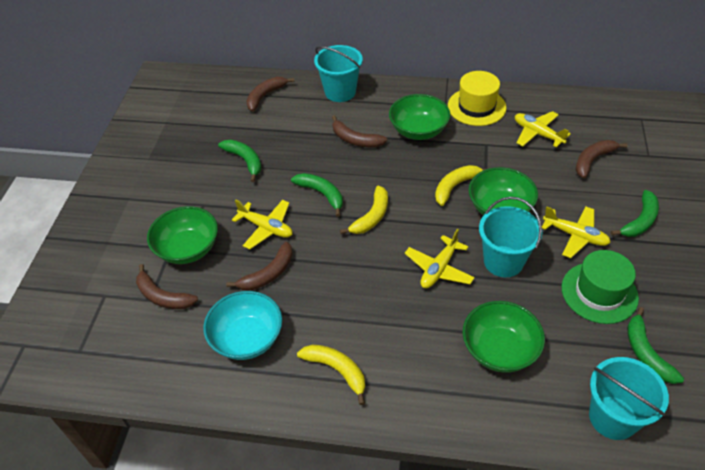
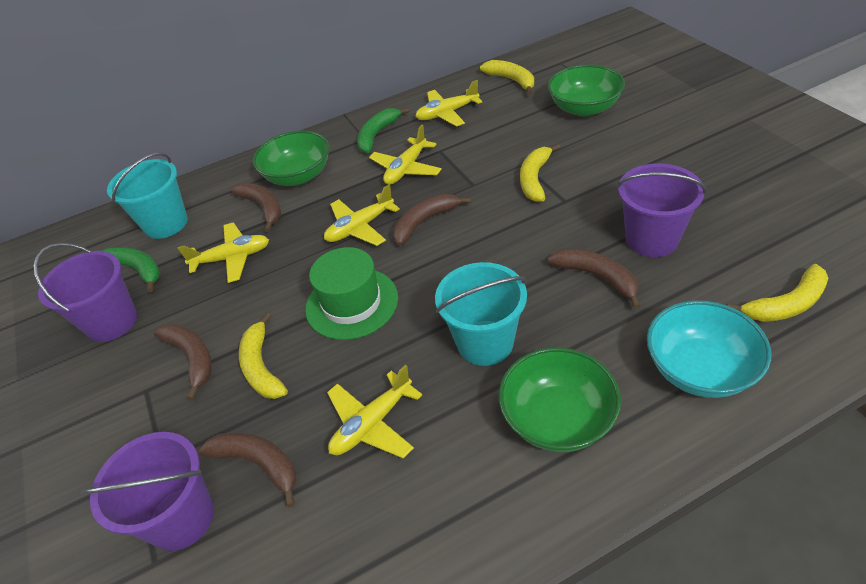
green banana: [218,140,262,182] [291,173,343,217] [611,190,659,237] [627,307,684,384] = 4 -> [102,247,160,293] [357,107,409,153] = 2
green bowl: [147,206,218,264] [389,94,450,140] [463,301,545,373] [469,167,538,216] = 4 -> [253,130,329,186] [499,348,621,452] [548,65,625,117] = 3
purple bucket: none = 0 -> [33,243,137,342] [81,432,214,551] [617,164,707,257] = 3
turquoise bucket: [314,45,363,102] [479,197,542,277] [589,357,669,440] = 3 -> [107,152,188,239] [435,262,527,366] = 2
yellow banana: [297,345,365,405] [340,186,388,234] [435,165,486,206] = 3 -> [239,313,288,399] [480,60,534,94] [520,144,560,202] [727,264,828,322] = 4
yellow hat: [448,71,506,126] = 1 -> none = 0
yellow plane: [232,200,292,250] [405,229,475,288] [515,111,571,148] [542,206,611,258] = 4 -> [178,222,269,283] [324,185,400,246] [327,365,422,458] [369,125,442,185] [415,80,482,127] = 5

